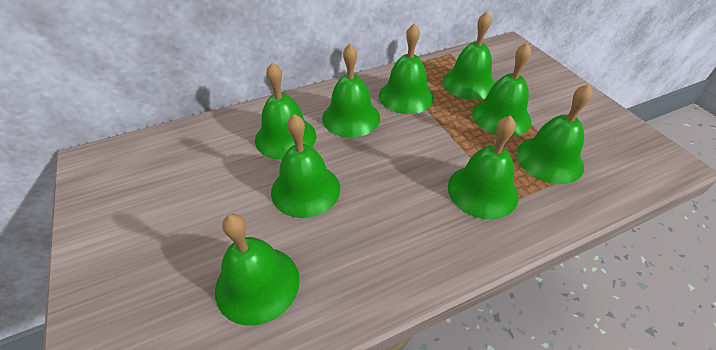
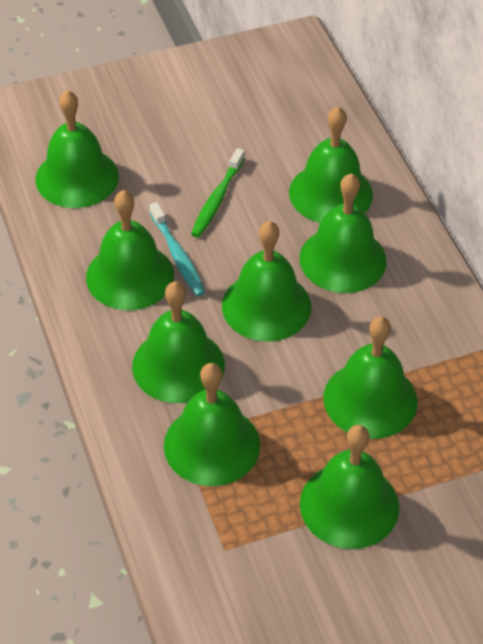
green toothbrush: none = 0 -> [191,148,245,238] = 1
turquoise toothbrush: none = 0 -> [149,202,205,296] = 1

